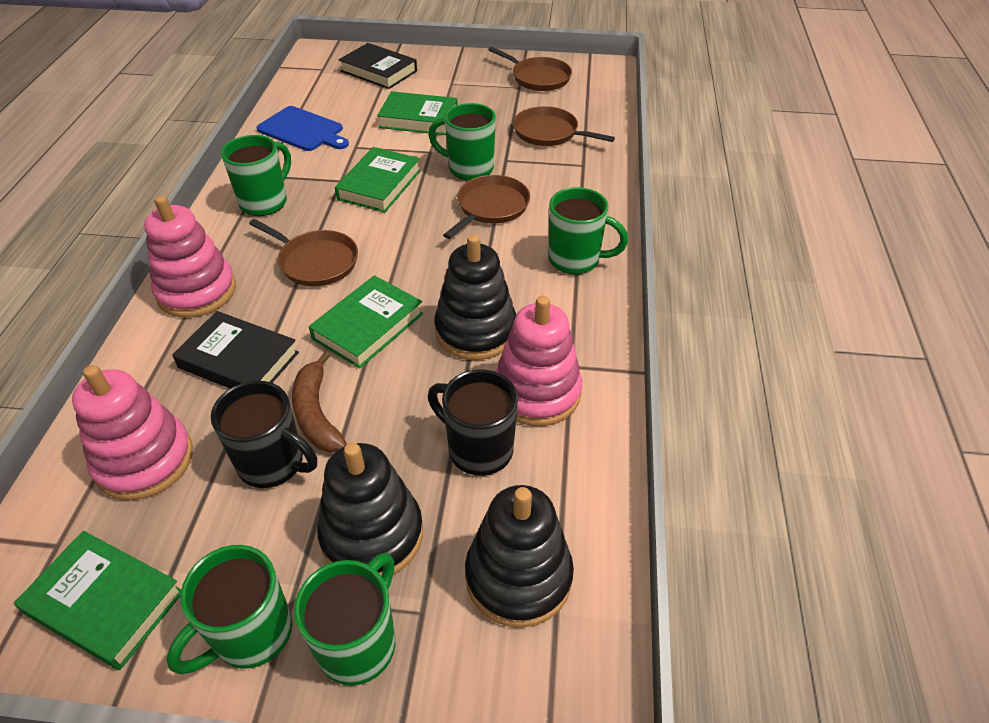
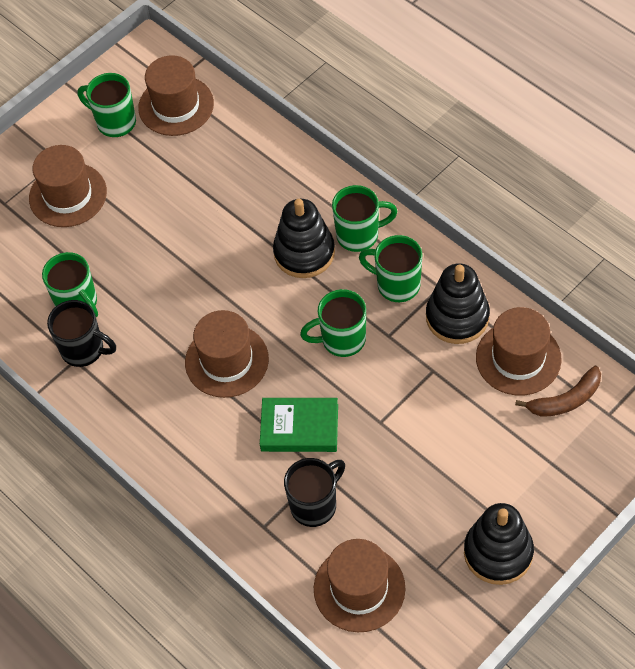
black book: [172,311,299,388] [339,43,417,89] = 2 -> none = 0
blue cutting board: [257,106,349,151] = 1 -> none = 0
brown hat: none = 0 -> [29,145,107,227] [138,55,214,136] [185,310,269,398] [314,539,405,632] [476,307,562,396] = 5
brown pan: [249,219,358,286] [443,175,530,239] [488,47,572,91] [513,106,615,146] = 4 -> none = 0
green book: [14,531,181,670] [309,275,423,369] [335,147,421,213] [377,91,458,135] = 4 -> [260,398,338,452] = 1
pink stacking toy: [72,365,193,500] [144,195,236,318] [495,296,582,426] = 3 -> none = 0

